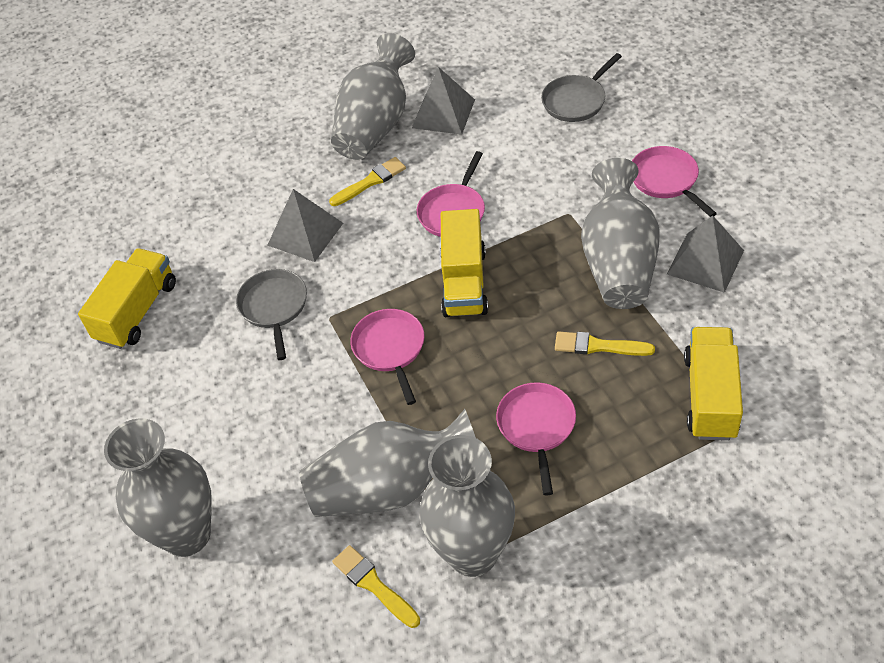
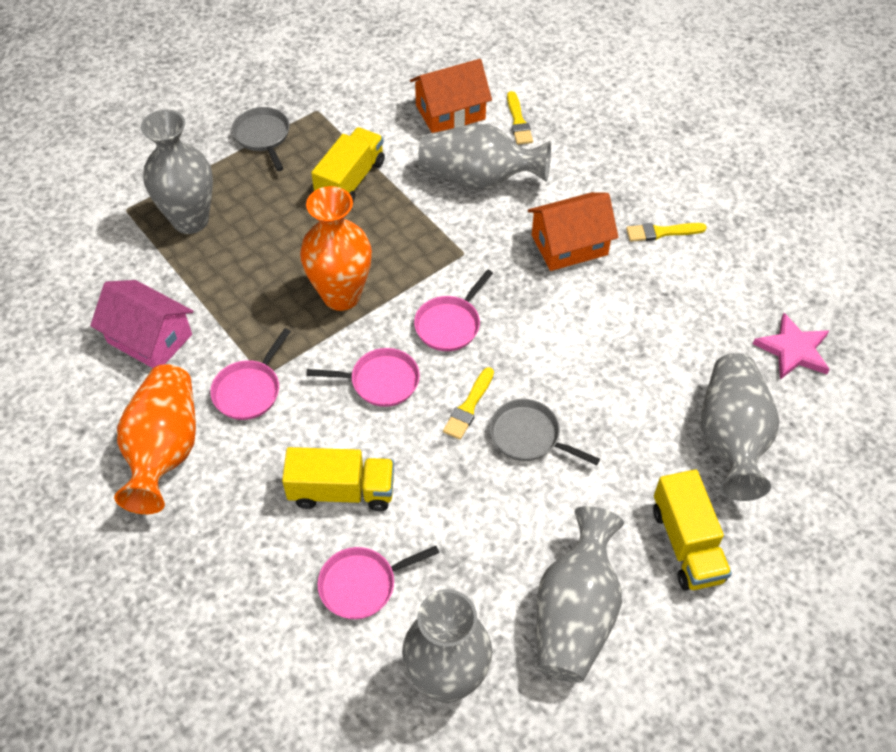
grey pyramid: [267,189,343,262] [412,67,475,135] [667,216,744,293] = 3 -> none = 0
orange house: none = 0 -> [410,59,492,133] [528,192,618,271] = 2
orange vase: none = 0 -> [114,364,196,514] [300,186,372,311] = 2
pink house: none = 0 -> [90,280,193,368] = 1
pink star: none = 0 -> [753,313,830,380] = 1

